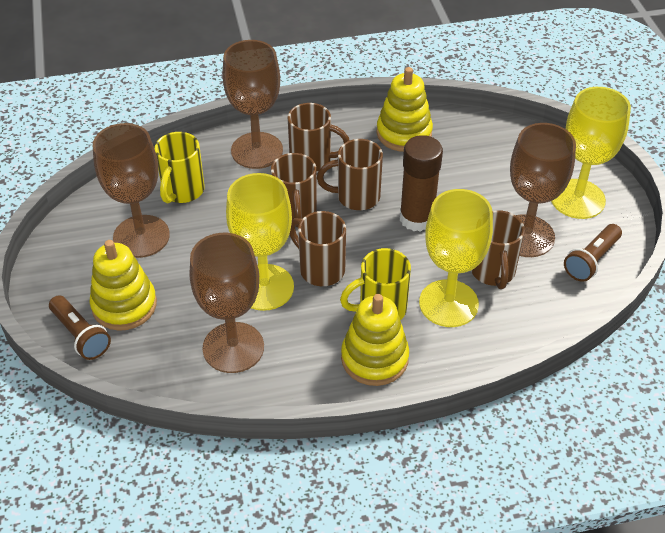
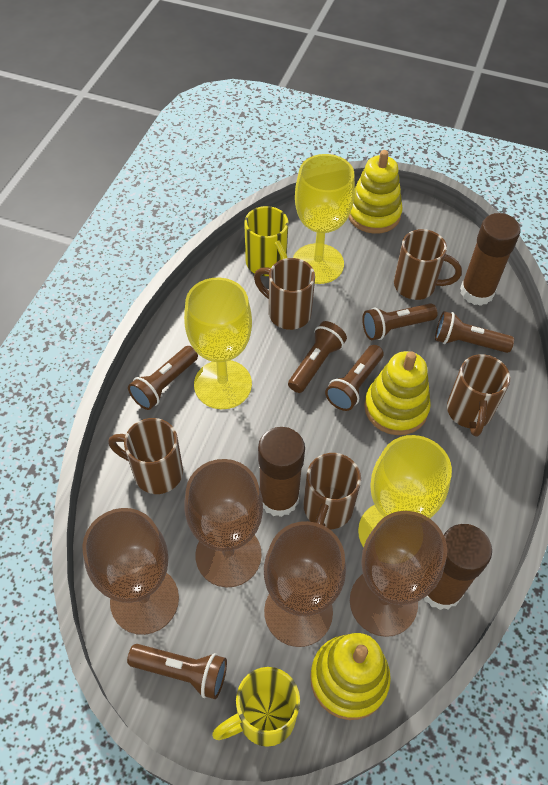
brown flashlight: [49,295,111,360] [564,224,622,282] = 2 -> [127,644,227,699] [128,346,198,410] [288,321,347,393] [325,345,384,411] [362,303,438,340] [435,311,514,353] = 6
brown glue stick: [400,135,443,232] = 1 -> [258,427,305,517] [424,524,492,610] [460,213,520,306] = 3

